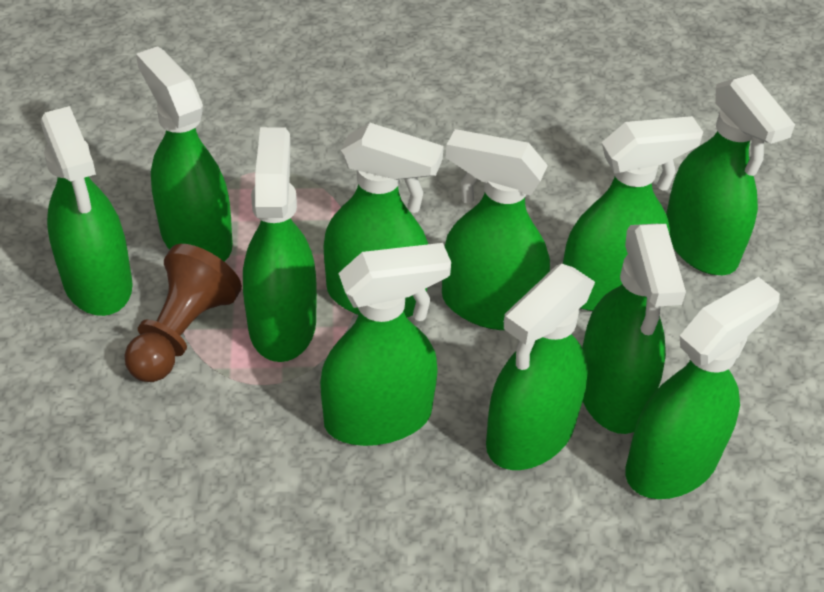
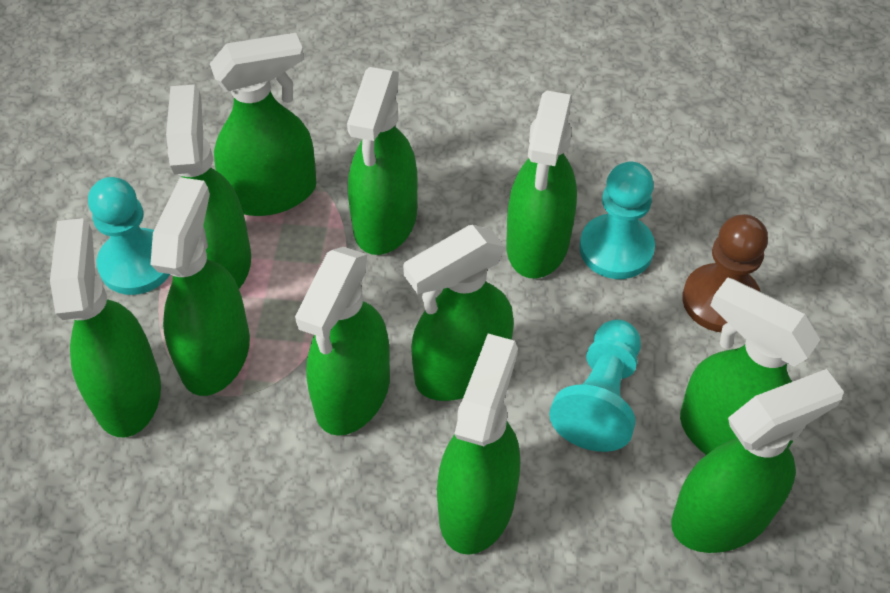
turquoise pawn: none = 0 -> [88,177,170,295] [549,319,641,452] [579,162,655,279] = 3

